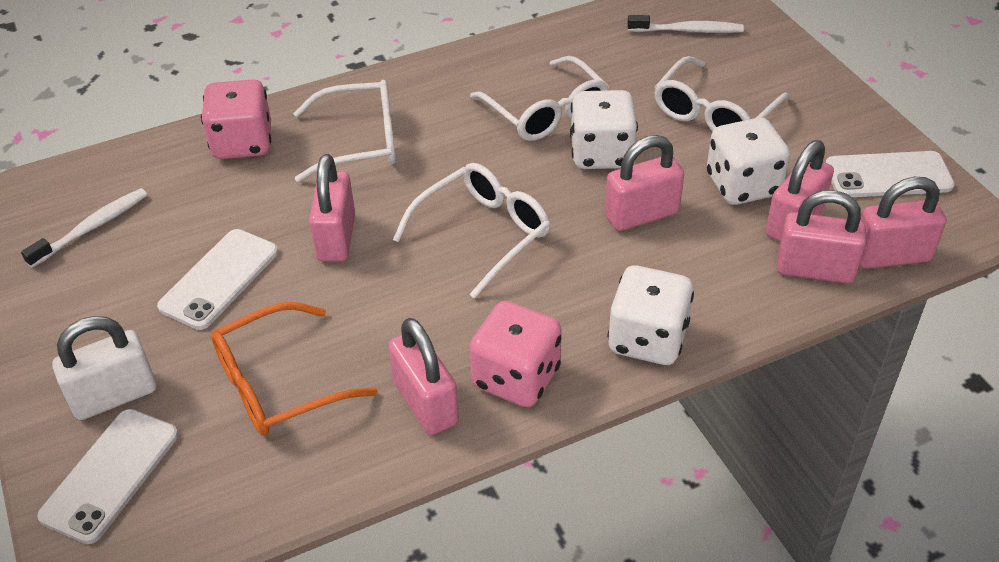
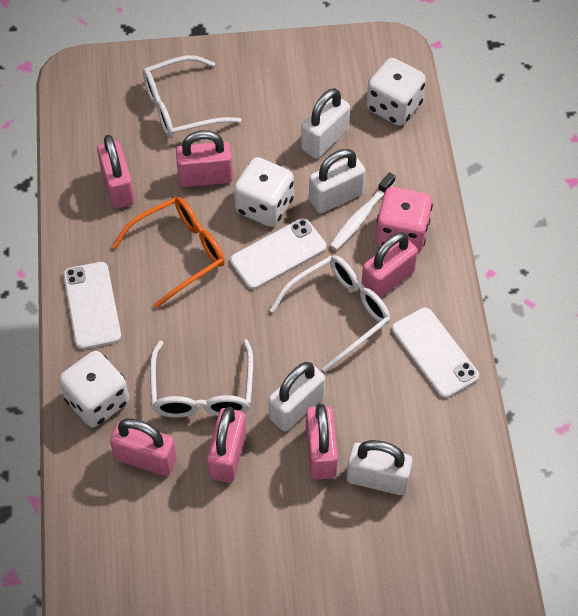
pink dice: [201,79,271,159] [469,301,562,407] = 2 -> [376,187,433,253] = 1
white glasses: [293,80,396,182] [393,163,550,299] [470,56,609,141] [654,56,791,132] = 4 -> [143,55,242,138] [150,339,253,418] [270,255,390,372] = 3
white padlock: [52,316,157,420] = 1 -> [268,362,325,431] [301,88,350,159] [309,149,365,213] [347,440,413,495] = 4
white toothbrush: [21,188,147,268] [627,15,744,33] = 2 -> [330,172,396,250] = 1

